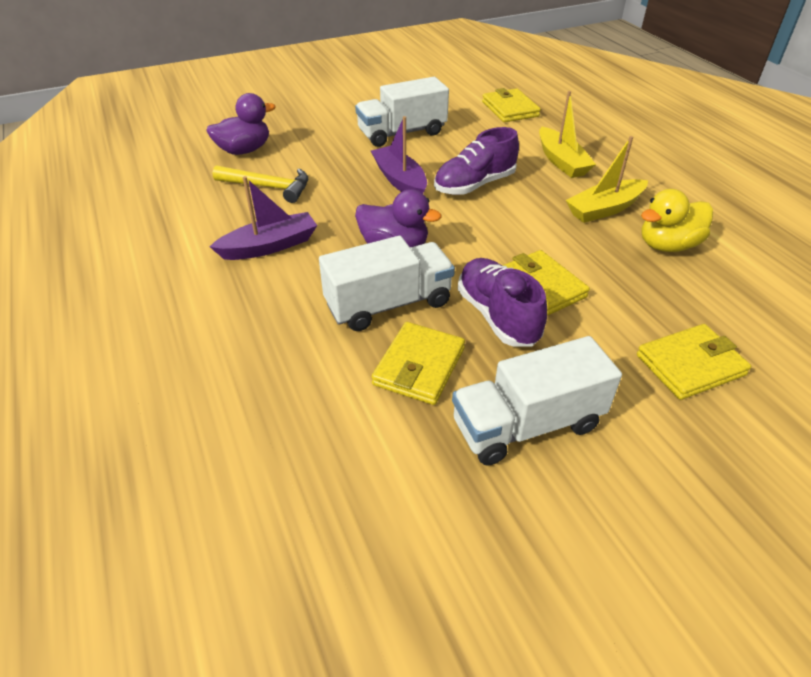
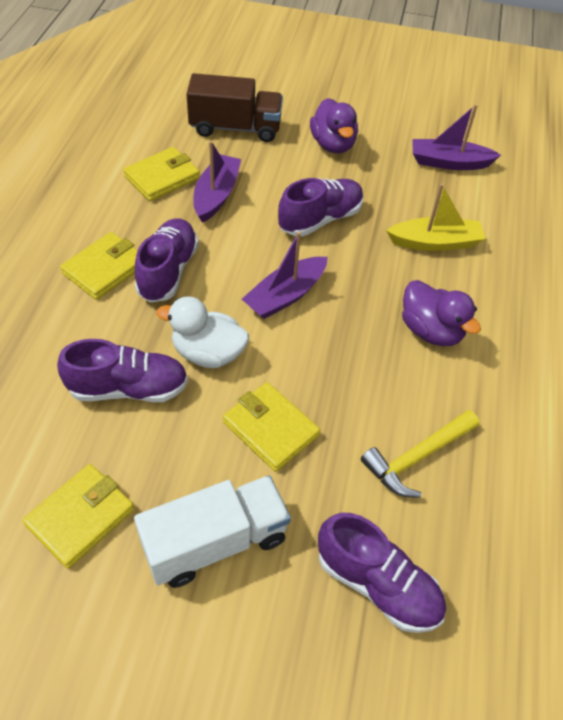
brown truck: none = 0 -> [186,73,283,142] = 1
purple boat: [210,176,317,260] [371,116,427,194] = 2 -> [193,141,241,223] [242,231,328,319] [413,104,501,170] = 3
purple shoe: [434,127,519,195] [458,258,547,347] = 2 -> [57,339,188,402] [135,218,199,303] [278,178,364,236] [318,513,446,633] = 4
white duck: none = 0 -> [156,296,249,368] = 1
white truck: [319,236,455,331] [355,77,449,147] [452,336,622,466] = 3 -> [134,475,291,588] = 1
yellow boat: [539,91,596,178] [566,136,648,223] = 2 -> [386,183,485,251] = 1
yellow duck: [641,189,713,252] = 1 -> none = 0

